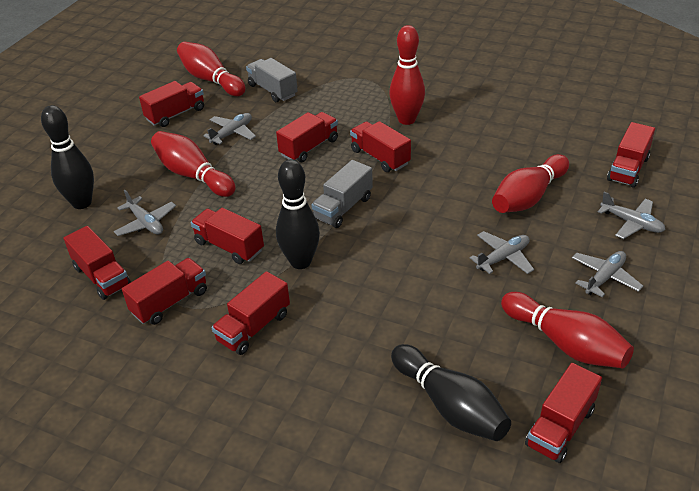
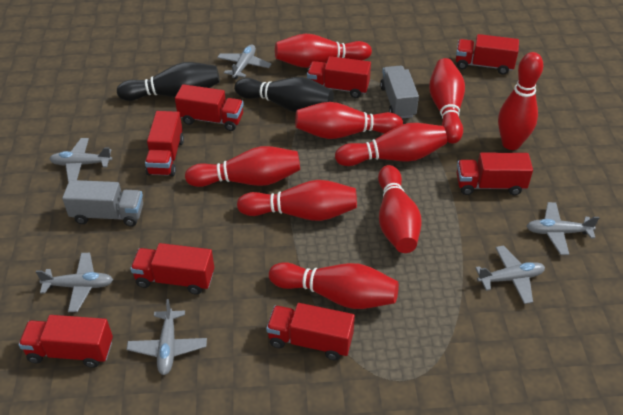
black bowling pin: [41,105,94,209] [276,159,320,269] [391,344,511,441] = 3 -> [117,62,220,101] [235,77,334,112] = 2
grey plane: [114,190,176,236] [203,113,256,145] [470,231,534,274] [572,251,643,297] [598,192,666,239] = 5 -> [36,253,113,312] [49,138,112,182] [126,299,207,375] [217,45,271,79] [475,246,545,304] [526,202,599,255] = 6
red bowling pin: [151,131,236,197] [177,42,246,96] [389,25,425,125] [492,154,569,213] [501,292,634,368] = 5 -> [185,146,300,187] [237,180,357,221] [269,262,399,309] [275,33,372,68] [295,102,403,139] [335,123,447,166] [378,165,422,253] [429,58,465,144] [498,52,543,150] = 9
red truck: [64,226,131,300] [122,258,207,325] [139,81,204,127] [191,208,264,264] [211,271,290,355] [276,112,338,162] [350,121,411,172] [525,363,602,463] [607,122,655,188] = 9 -> [19,315,113,368] [130,243,214,294] [145,111,184,177] [175,84,244,131] [266,303,355,360] [307,56,371,98] [456,34,519,75] [457,153,533,195] = 8

